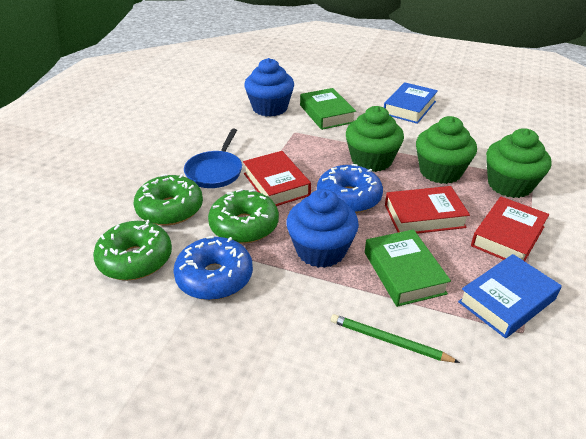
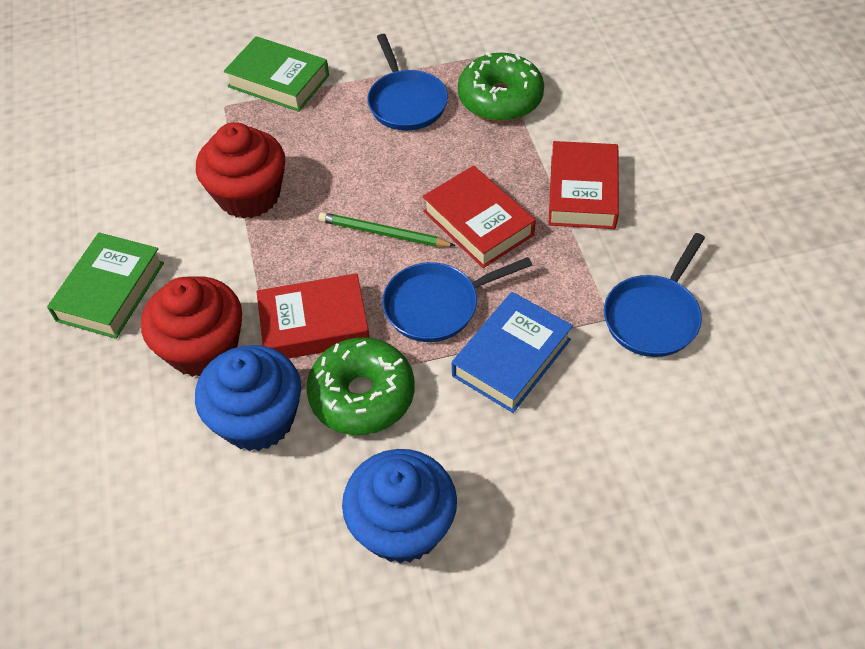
blue book: [384,82,438,124] [458,254,562,338] = 2 -> [452,292,573,413] = 1
blue donut: [173,236,253,300] [317,164,383,213] = 2 -> none = 0
blue pan: [184,129,242,188] = 1 -> [367,34,448,131] [382,257,532,342] [604,233,705,357] = 3
green cupcake: [346,106,404,172] [416,116,477,184] [486,128,552,198] = 3 -> none = 0
green donut: [93,220,172,280] [134,174,203,226] [208,189,279,244] = 3 -> [306,337,415,435] [458,52,544,121] = 2
red cupcake: none = 0 -> [141,276,242,377] [196,122,285,219] = 2

